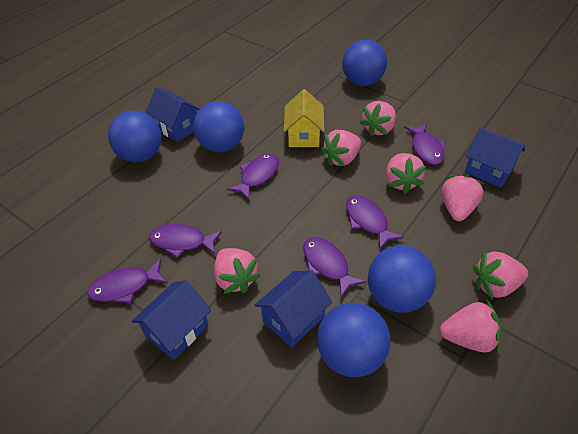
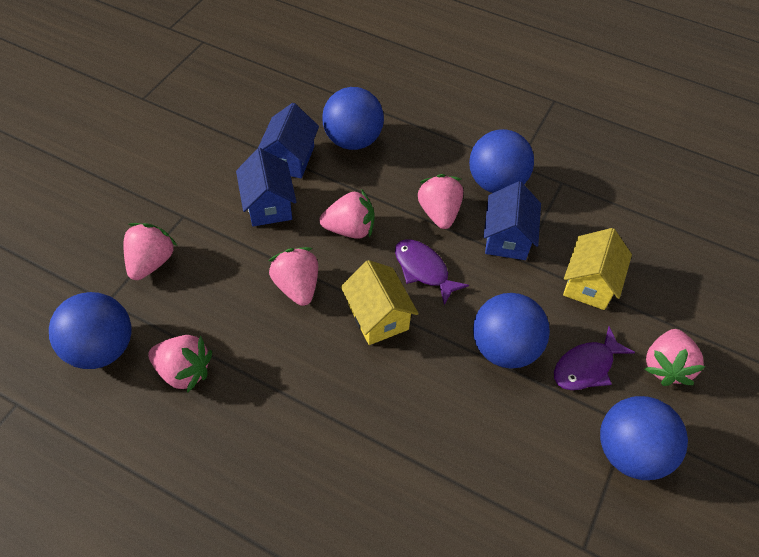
blue house: [132,280,211,360] [146,86,200,142] [255,270,332,347] [465,128,525,188] = 4 -> [236,148,297,226] [258,103,319,178] [484,181,541,260] = 3
pink strawberry: [214,248,261,294] [321,130,361,167] [360,101,396,137] [386,153,426,194] [440,300,502,353] [441,174,485,221] [473,251,528,300] = 7 -> [124,223,177,280] [148,335,212,393] [269,247,318,306] [319,189,375,239] [417,174,463,229] [645,329,706,386] = 6
purple fish: [87,259,168,303] [149,224,222,258] [227,154,279,200] [303,237,366,297] [346,195,404,250] [404,123,445,165] = 6 -> [395,240,469,305] [554,327,635,390] = 2
yellow house: [284,89,324,147] = 1 -> [341,260,419,345] [563,228,632,310] = 2

